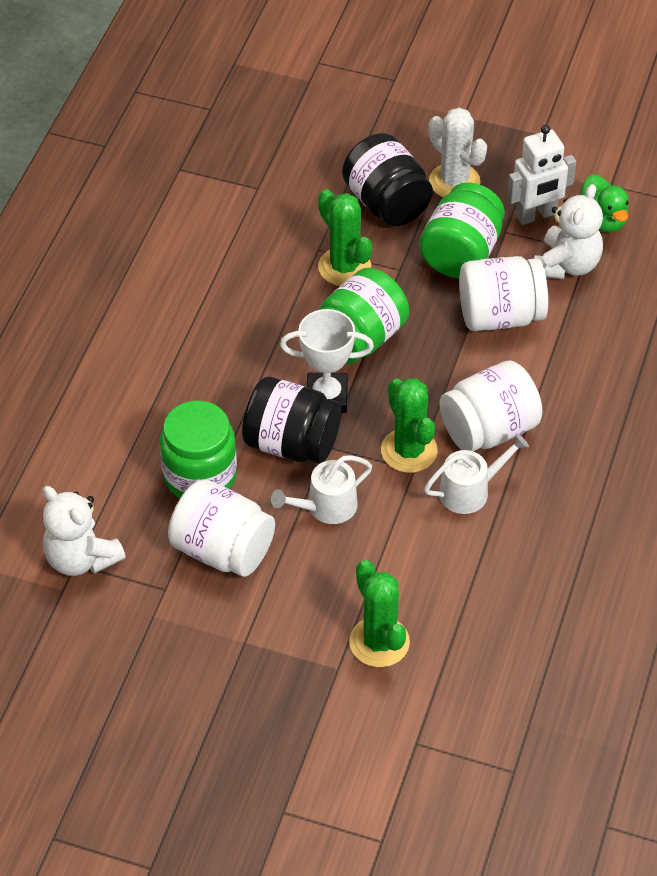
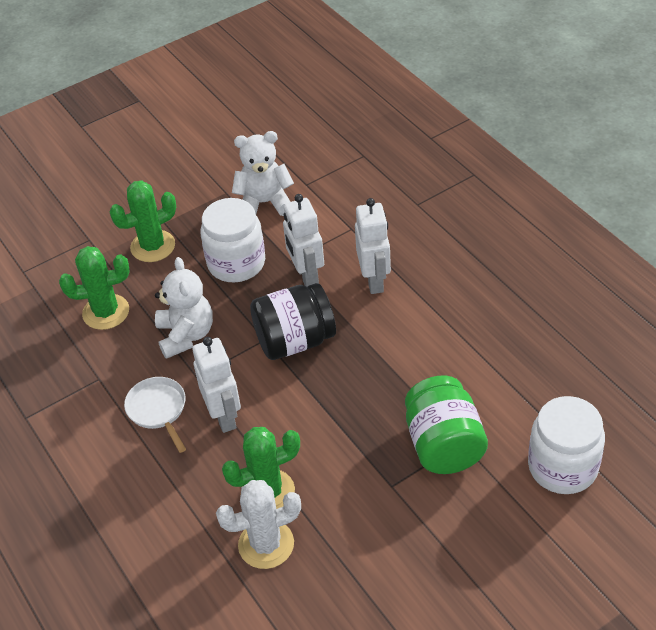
black jar: [242,377,341,464] [342,133,433,226] = 2 -> [250,283,336,360] = 1
green duck: [580,174,629,232] = 1 -> none = 0
green jar: [160,400,237,498] [320,268,409,364] [419,182,505,278] = 3 -> [405,375,488,474] = 1
white jar: [168,479,275,577] [439,360,543,451] [459,256,548,331] = 3 -> [201,198,265,282] [528,396,605,494] = 2
white pan: none = 0 -> [124,377,186,453] = 1
white robot: [507,125,576,225] = 1 -> [192,337,241,433] [283,194,324,287] [355,198,391,294] = 3
white trophy: [280,309,374,413] = 1 -> none = 0
white watering can: [271,455,372,524] [424,433,529,514] = 2 -> none = 0

